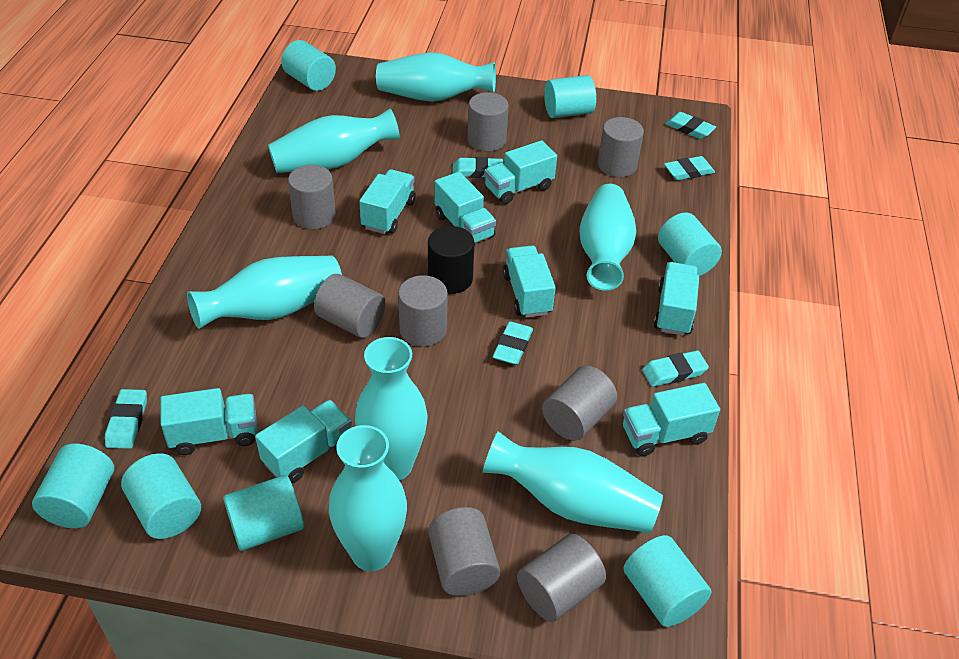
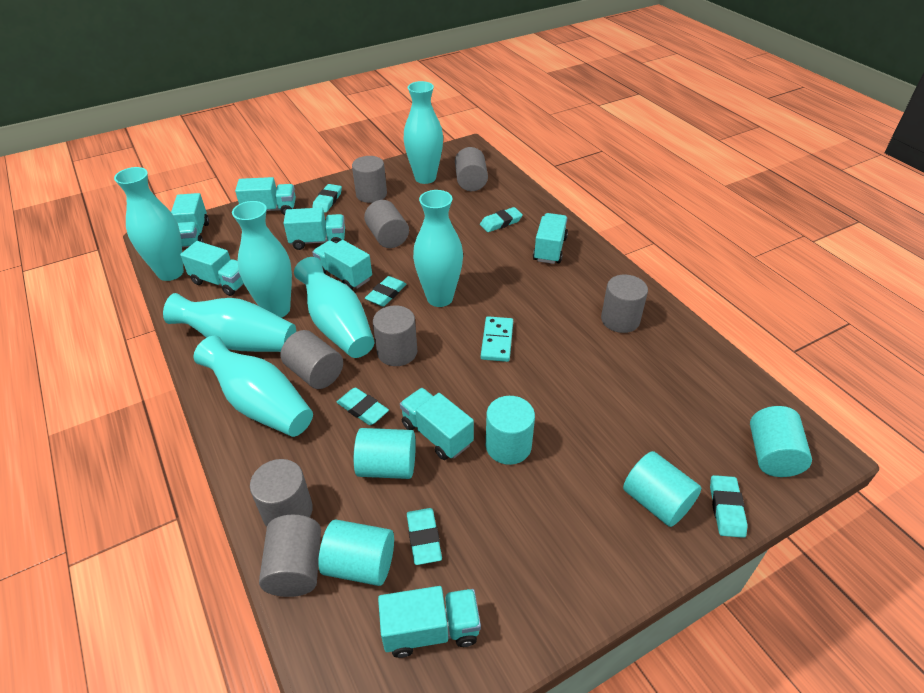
black cylinder: [428,226,475,294] = 1 -> none = 0
turquoise cylinder: [32,443,114,528] [121,453,201,539] [223,475,304,551] [281,40,336,91] [544,75,596,118] [624,535,711,627] [658,212,722,276] = 7 -> [318,519,394,586] [354,428,416,479] [486,396,535,465] [623,451,701,527] [750,406,812,477] = 5
turquoise domino: none = 0 -> [481,316,513,362] = 1

